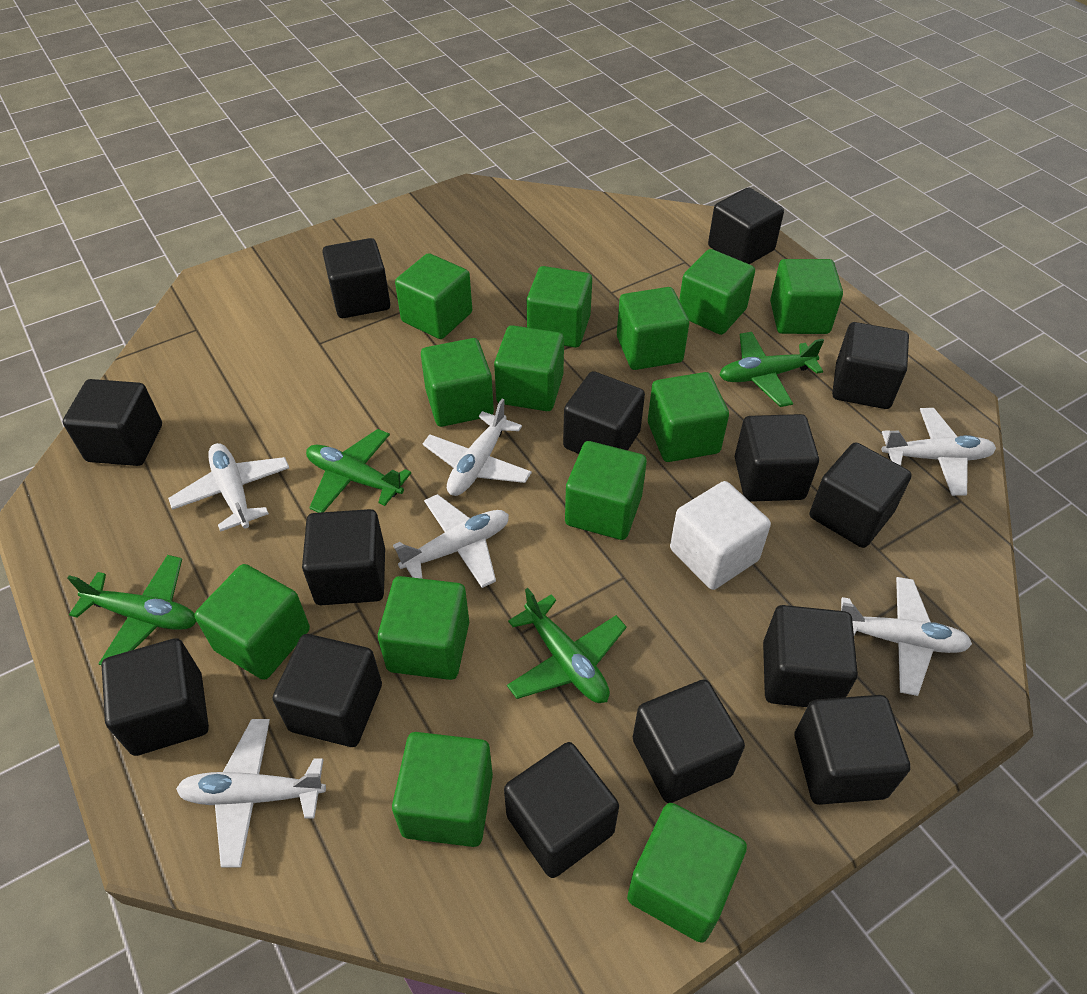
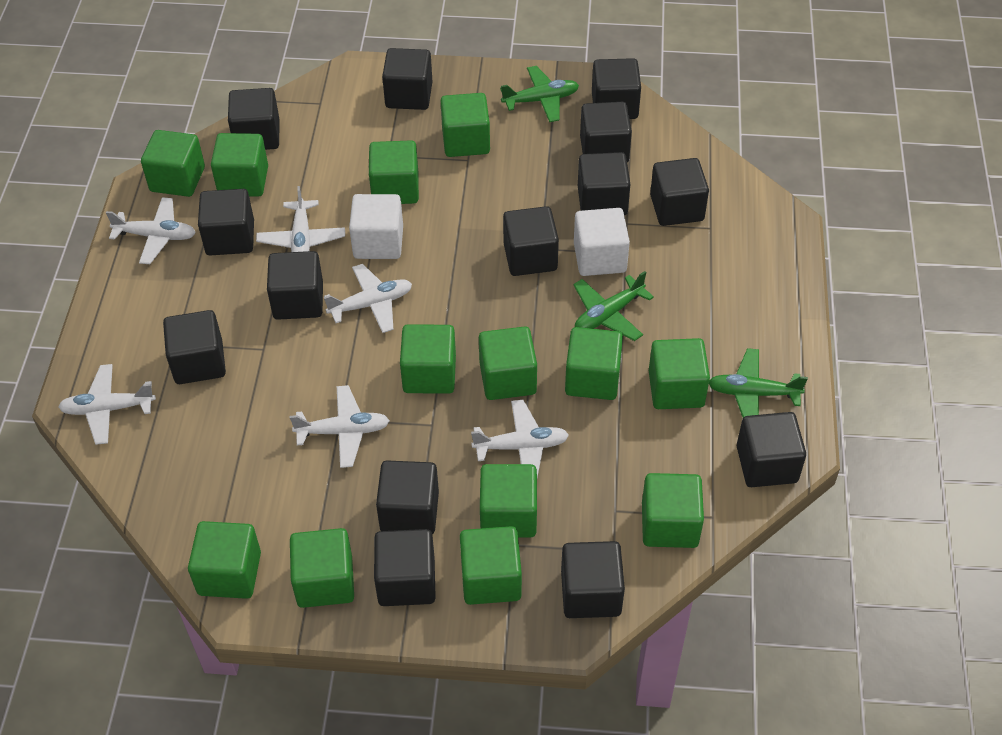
green plane: [67,555,197,665] [306,429,411,513] [507,588,627,703] [719,332,824,407] = 4 -> [500,66,579,122] [573,271,654,341] [709,348,808,418] = 3
white cube: [670,481,771,590] = 1 -> [349,194,403,259] [574,208,630,276] = 2

